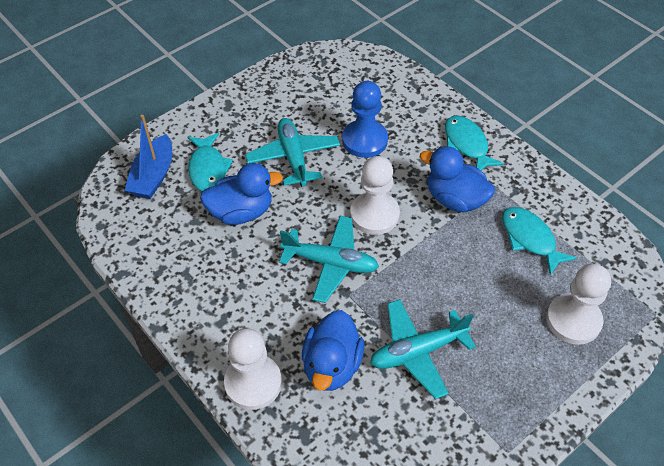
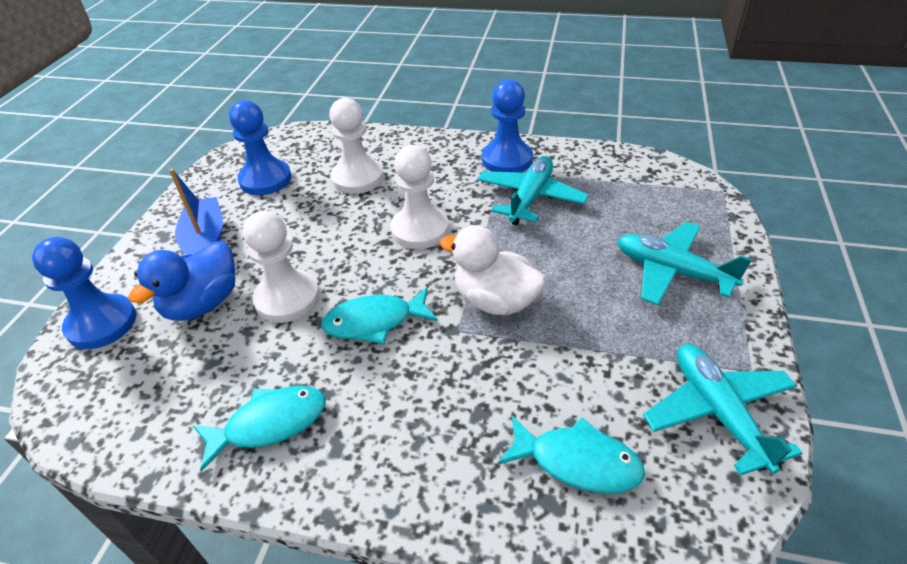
blue duck: [200,163,283,225] [302,310,364,391] [420,146,495,212] = 3 -> [128,241,235,321] = 1
blue pawn: [342,81,388,158] = 1 -> [32,237,136,349] [229,100,292,195] [482,79,533,172] = 3
white duck: none = 0 -> [440,225,546,315] = 1

